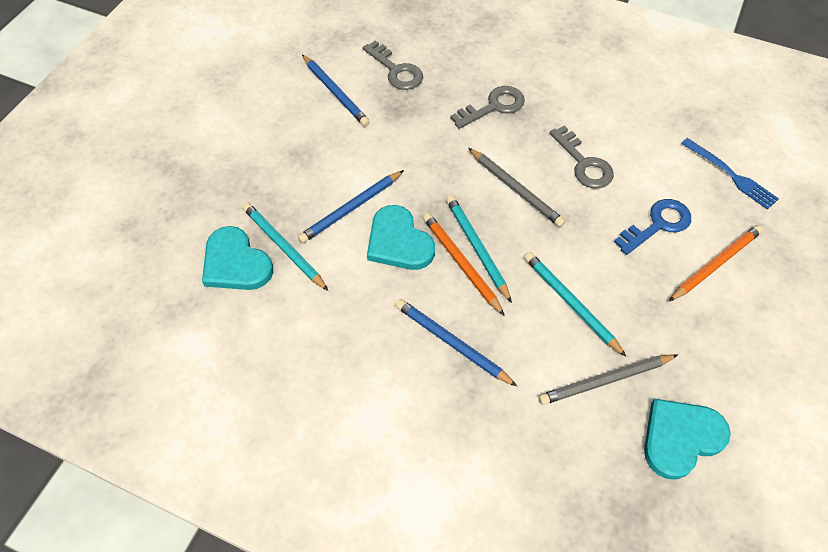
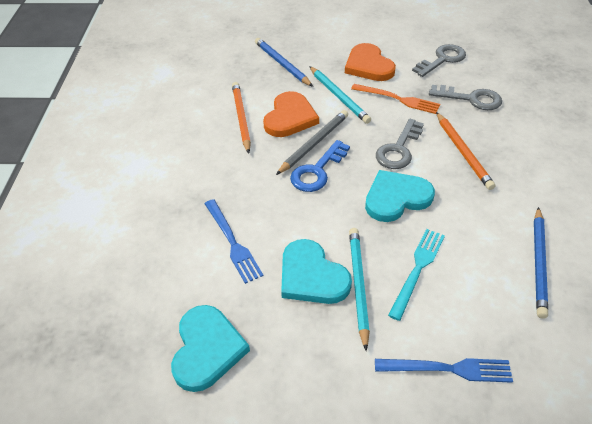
blue fork: [681,138,779,210] = 1 -> [204,199,263,284] [375,358,513,383] = 2
blue pencil: [298,170,404,243] [302,55,370,126] [395,299,517,386] = 3 -> [255,38,313,87] [534,207,548,319] = 2
grey pencil: [468,148,565,227] [538,354,678,405] = 2 -> [276,110,348,175] = 1
orange fork: none = 0 -> [351,84,440,114] = 1
orange heart: none = 0 -> [263,91,319,137] [345,43,396,81] = 2
turquoise fork: none = 0 -> [388,229,445,321] = 1
turquoise pencil: [242,203,328,291] [446,195,512,303] [524,252,626,357] = 3 -> [309,66,371,124] [349,228,370,351] = 2

